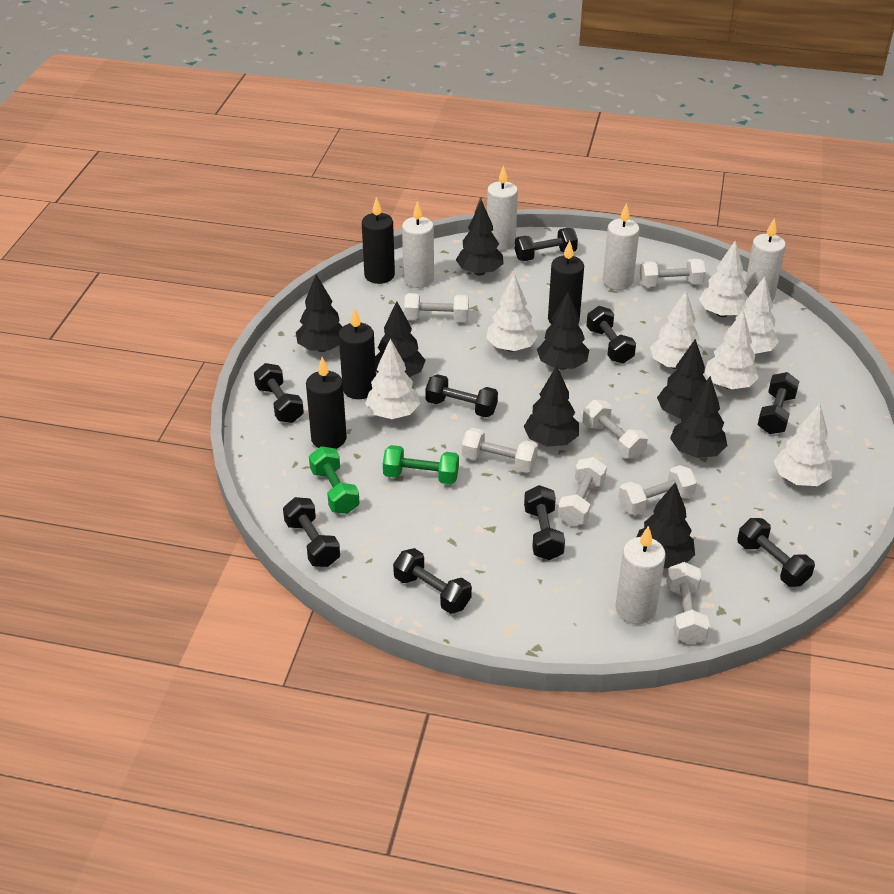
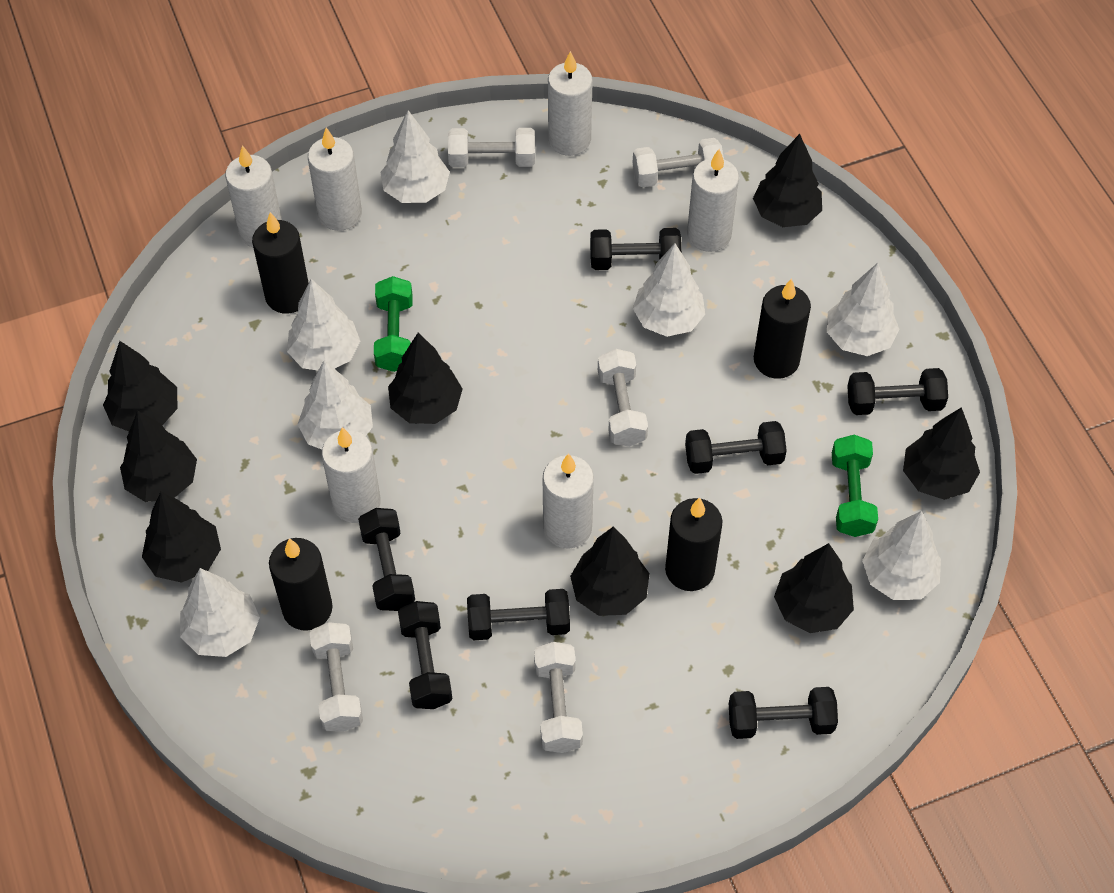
black dumbbell: [254,363,304,423] [283,497,340,567] [393,548,472,614] [425,374,498,417] [515,228,578,261] [524,485,565,560] [586,306,636,364] [737,518,815,587] [758,372,799,434] = 9 -> [358,508,415,611] [398,601,452,709] [467,589,570,640] [590,228,682,270] [685,421,787,474] [729,687,838,739] [847,368,948,415] = 7
white candle: [402,201,434,288] [487,165,518,250] [603,203,640,290] [616,526,666,624] [744,218,786,302] = 5 -> [225,145,282,248] [308,127,362,231] [322,427,381,523] [543,453,594,549] [548,51,593,156] [687,149,739,252] = 6
white dumbbell: [404,293,469,321] [462,428,538,473] [558,457,607,526] [582,400,648,459] [618,465,697,515] [639,259,706,287] [666,562,710,644] = 7 -> [310,622,363,732] [448,128,535,167] [534,642,583,753] [598,349,648,447] [633,138,724,187] = 5

